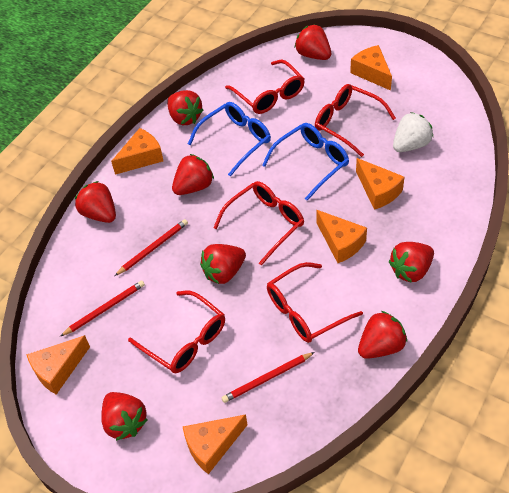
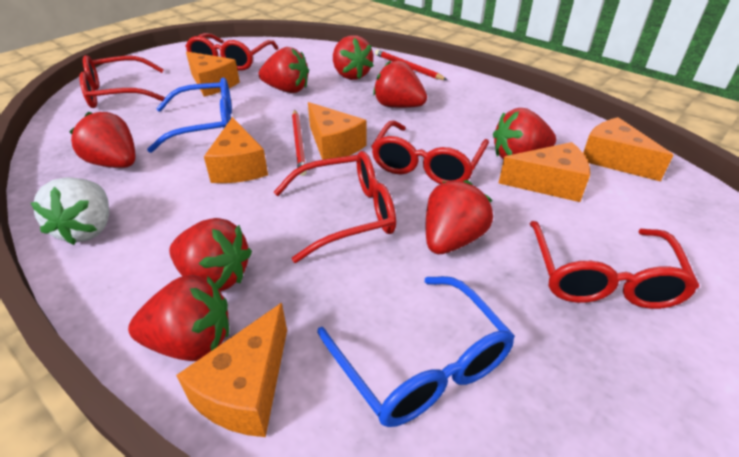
red pencil: [60,280,145,336] [115,219,188,276] [222,352,315,403] = 3 -> [292,110,307,176] [375,49,447,80] = 2

